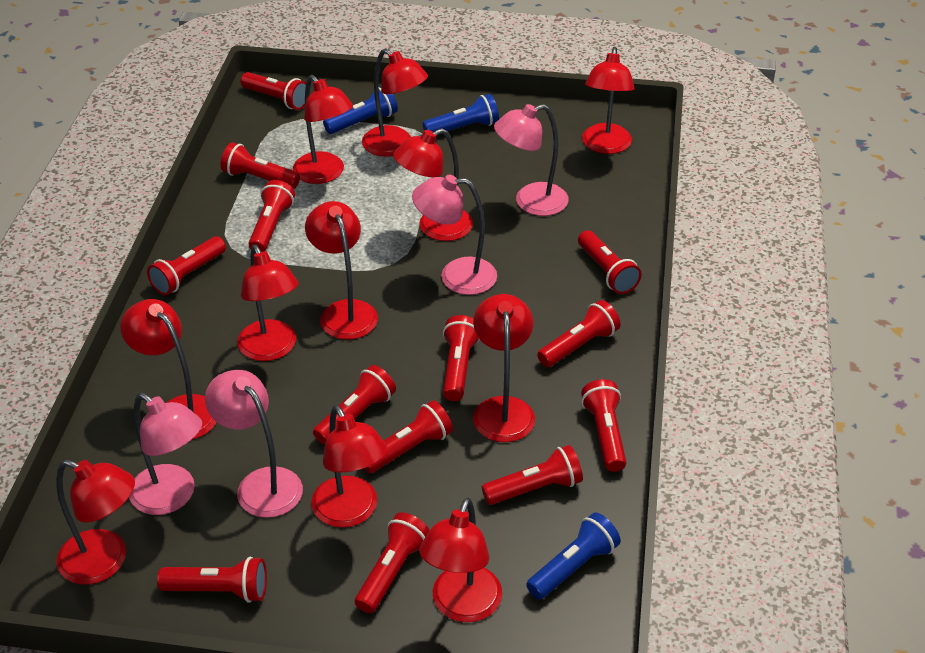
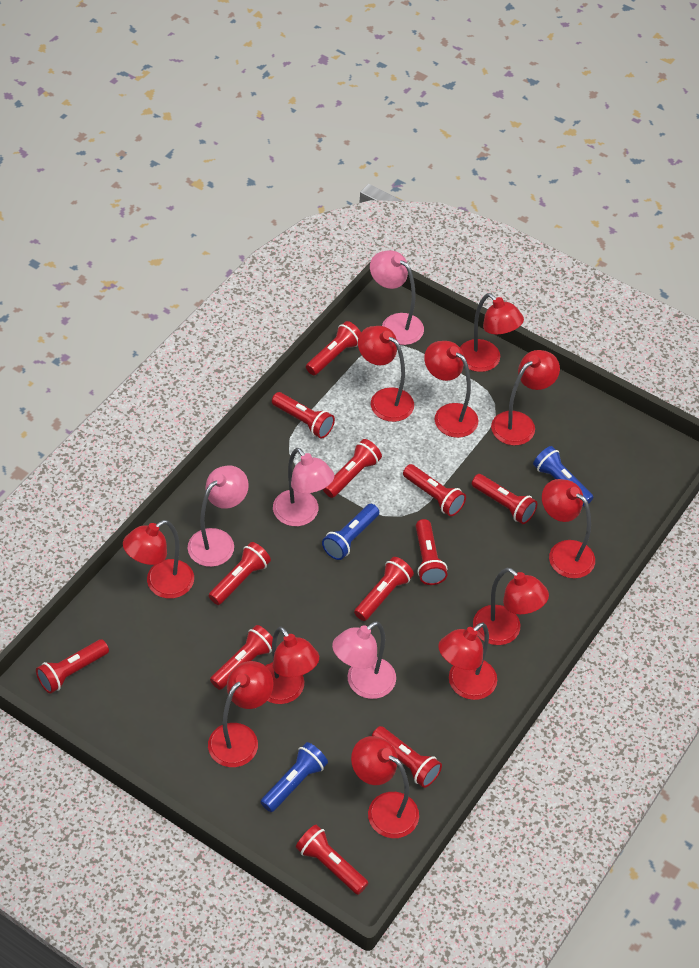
red flashlight: [147,236,226,295] [157,557,267,603] [221,142,300,189] [241,72,306,110] [249,180,295,252] [313,365,396,445] [355,512,430,613] [364,400,453,473] [443,315,480,401] [482,445,583,505] [537,300,621,367] [578,230,642,294] [581,379,626,472] = 13 -> [36,639,109,694] [209,542,271,605] [210,625,273,690] [272,392,335,439] [296,824,368,895] [306,321,361,375] [323,439,382,498] [354,557,414,621] [372,726,442,788] [403,464,466,516] [416,519,447,585] [472,474,537,524] = 12

